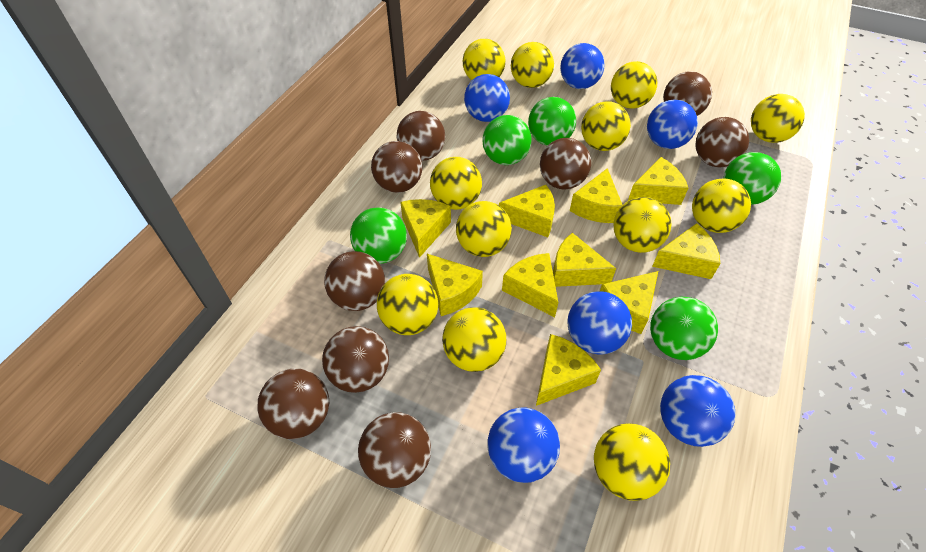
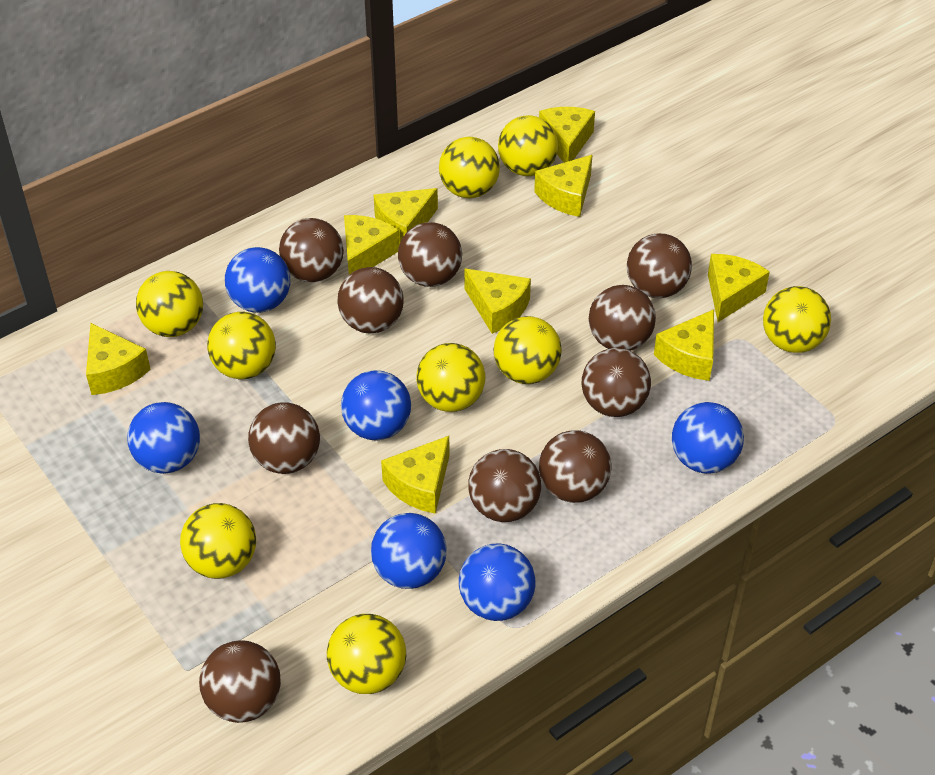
brown ball: [258,369,329,439] [322,326,389,393] [324,251,385,311] [358,412,431,488] [371,141,422,193] [397,111,445,161] [540,138,591,189] [663,71,712,116] [695,117,749,167] = 9 -> [199,640,281,723] [248,402,320,474] [279,218,344,282] [338,267,404,333] [398,222,462,287] [468,449,541,522] [539,430,611,503] [581,348,651,417] [589,285,656,351] [627,233,692,298] = 10
green ball: [350,207,407,264] [482,115,532,165] [528,97,576,146] [650,297,718,360] [723,152,781,205] = 5 -> none = 0
yellow ball: [377,274,438,335] [430,157,482,210] [442,307,506,372] [456,201,512,257] [463,39,505,80] [511,42,554,88] [581,101,631,151] [594,423,670,501] [611,61,657,108] [614,197,672,253] [692,179,751,233] [751,94,805,143] = 12 -> [136,271,203,337] [180,503,256,579] [207,312,276,379] [327,614,406,694] [416,343,485,412] [439,137,500,198] [494,316,562,384] [498,115,558,176] [763,286,831,353] = 9
yellow cheese: [400,199,451,258] [427,254,483,316] [499,185,555,237] [502,253,558,317] [536,334,601,406] [553,233,616,287] [570,168,622,223] [600,271,658,334] [628,157,688,205] [652,223,720,279] = 10 -> [86,323,151,395] [344,215,400,275] [374,188,438,242] [381,436,450,514] [465,269,531,334] [534,155,592,217] [539,107,595,163] [654,309,714,381] [708,254,770,322] = 9

